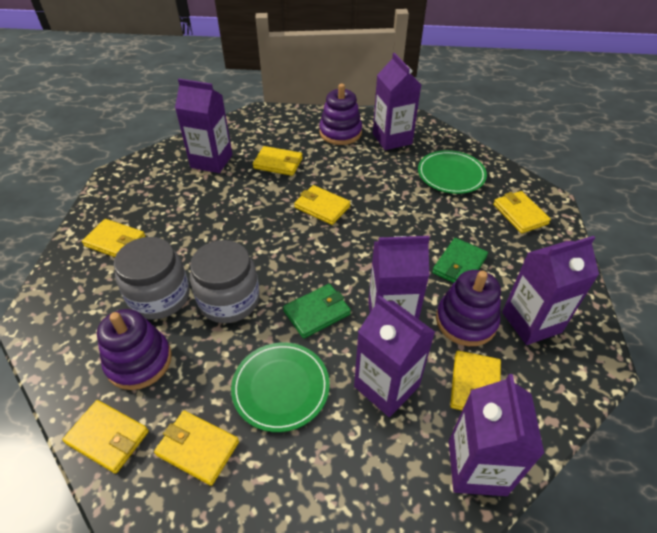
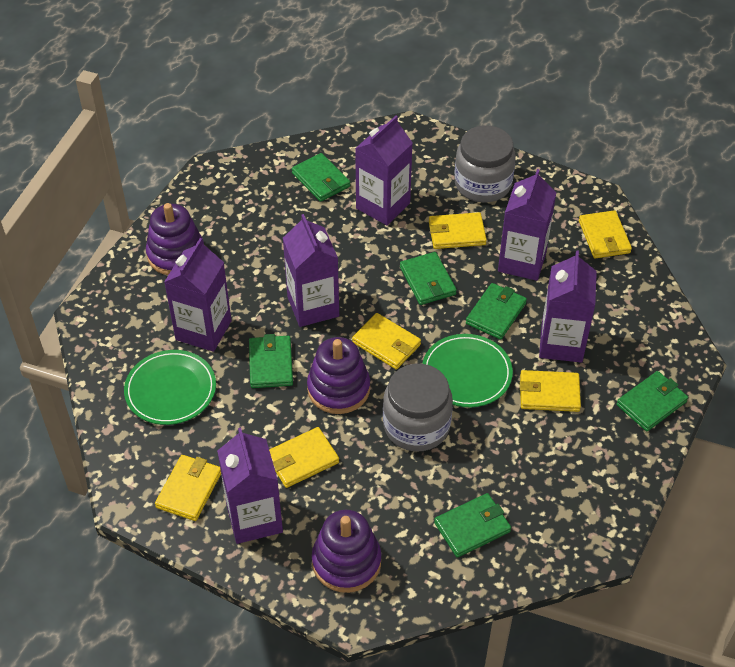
green wallet: [283,284,351,339] [432,238,488,283] = 2 -> [249,334,293,388] [292,153,350,202] [400,252,457,305] [434,493,511,558] [466,283,527,340] [616,371,688,431] = 6
yellow wallet: [62,400,149,474] [82,219,146,257] [154,411,239,486] [253,146,303,176] [294,185,351,225] [450,351,501,410] [493,191,551,233] = 7 -> [155,455,221,521] [269,427,339,488] [352,313,421,370] [429,212,487,249] [520,370,581,412] [579,210,632,258] = 6

